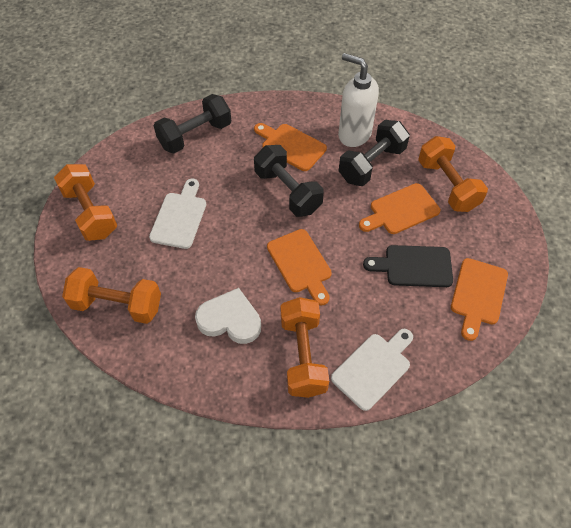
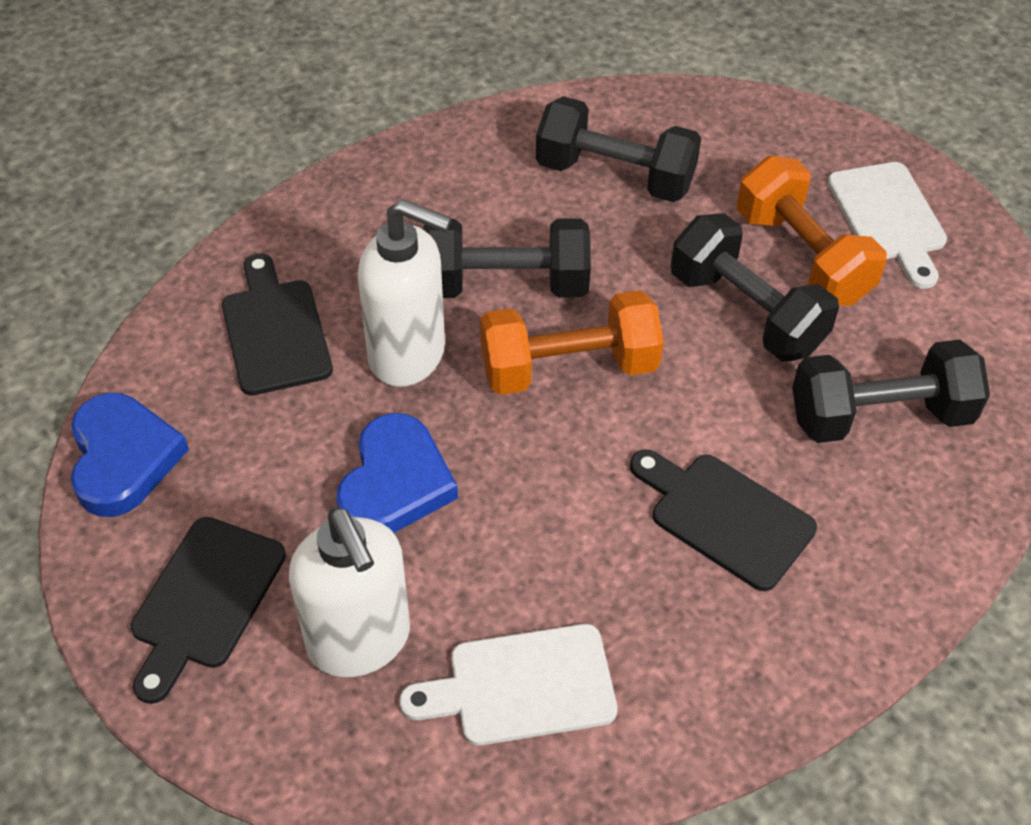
black cutting board: [363,245,453,287] = 1 -> [131,517,286,704] [222,253,333,395] [630,449,817,591] = 3
black dumbbell: [154,94,231,153] [254,145,324,217] [339,120,410,186] = 3 -> [423,218,591,298] [536,96,701,202] [671,213,839,362] [792,340,990,443] = 4
blue heart: none = 0 -> [71,393,189,517] [336,413,458,533] = 2
orange cutting board: [254,123,327,171] [267,229,332,305] [359,183,440,234] [451,258,508,341] = 4 -> none = 0
orange dumbbell: [54,164,117,241] [62,267,161,324] [281,297,329,398] [418,136,488,212] = 4 -> [480,290,664,395] [736,156,887,306] = 2
white heart: [195,288,261,344] = 1 -> none = 0
white soap dispenser: [338,53,379,147] = 1 -> [289,507,410,677] [358,199,452,387] = 2

